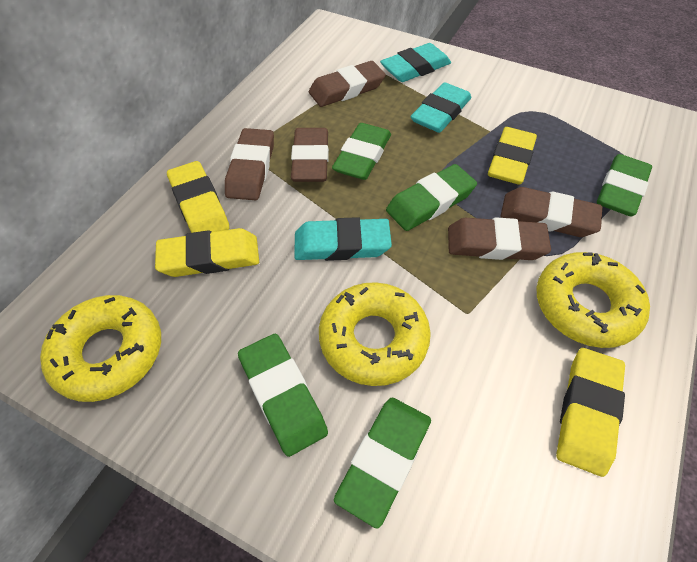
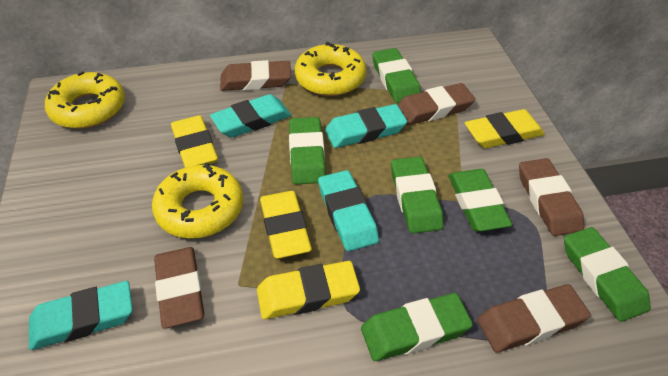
green eraser: [238,334,328,457] [332,123,391,180] [334,398,431,529] [386,164,477,231] [597,154,652,216] = 5 -> [289,117,326,185] [361,293,473,361] [372,48,421,103] [391,156,444,234] [448,169,512,231] [564,227,651,322] = 6
turquoise eraser: [294,217,392,261] [380,43,451,82] [411,82,471,133] = 3 -> [29,281,133,350] [210,94,292,137] [318,170,379,251] [325,104,407,148] = 4

